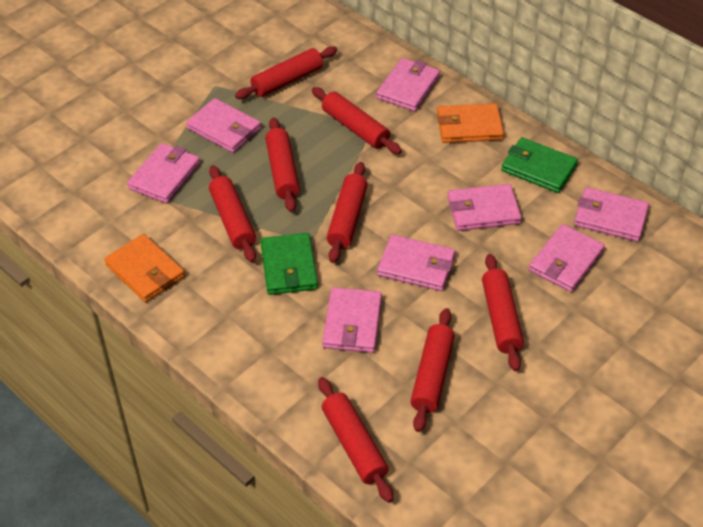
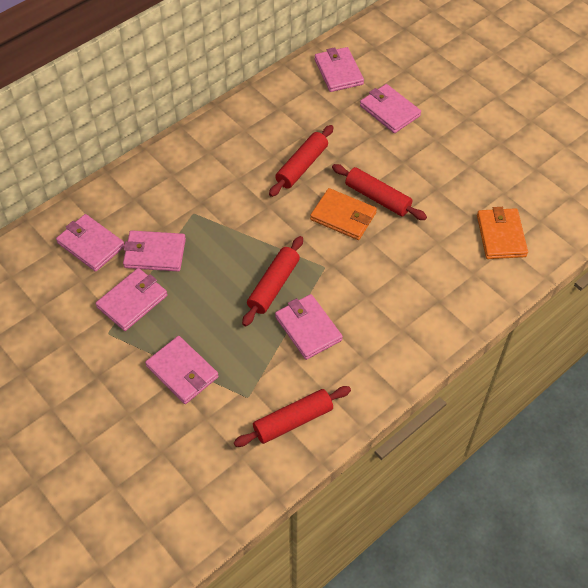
green wallet: [260,233,318,295] [501,137,578,193] = 2 -> none = 0
pink wallet: [127,143,200,204] [186,98,261,153] [322,287,382,353] [376,58,440,111] [377,234,455,291] [447,184,522,231] [529,224,605,292] [574,187,649,242] = 8 -> [56,214,124,272] [96,268,168,331] [123,230,186,271] [145,336,219,404] [275,294,343,360] [315,47,364,92] [360,84,421,133] = 7
red rolling pin: [209,165,256,262] [235,46,337,99] [265,117,300,212] [312,87,402,154] [318,377,393,503] [327,162,368,263] [410,308,455,432] [482,254,524,371] = 8 -> [234,386,351,447] [242,236,303,326] [269,125,334,197] [332,164,427,220] = 4

